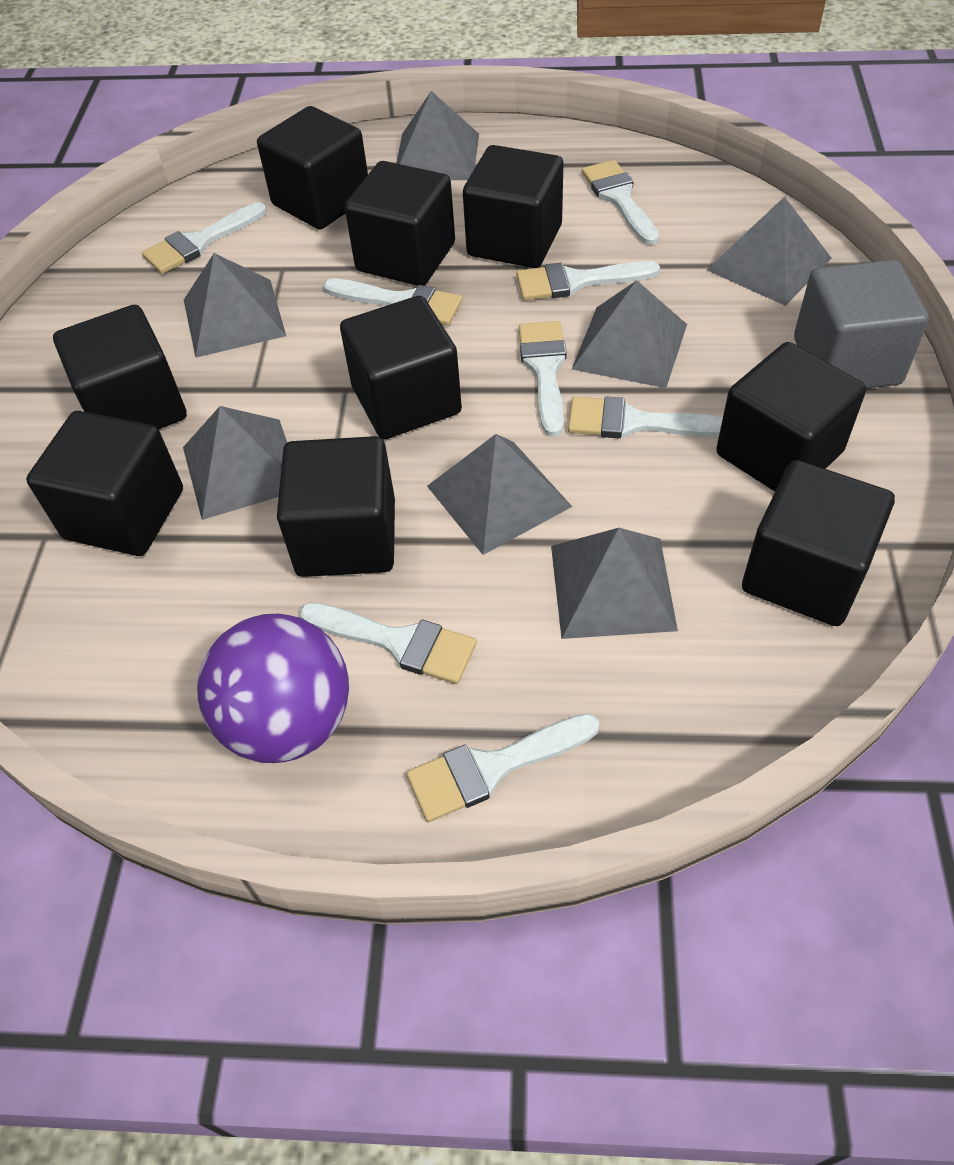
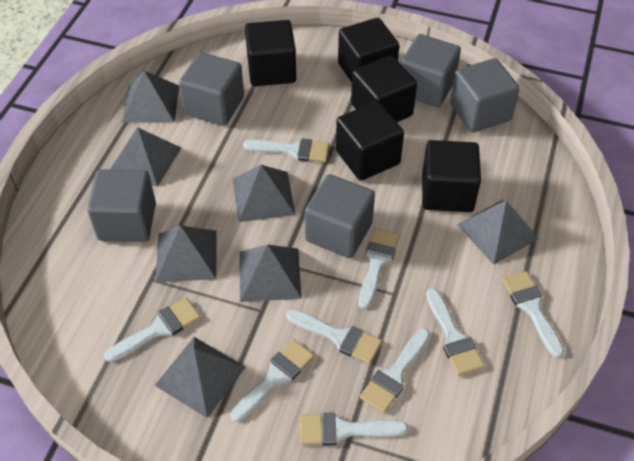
black cube: [26,411,183,556] [53,305,187,429] [257,106,368,230] [277,436,395,577] [340,296,462,439] [345,161,455,286] [463,145,564,268] [716,342,866,491] [742,460,895,626] = 9 -> [245,20,296,86] [336,101,404,181] [338,18,399,82] [351,55,417,122] [422,140,481,212] = 5
grey cube: [794,259,929,389] = 1 -> [87,169,156,242] [179,52,244,126] [305,174,375,258] [401,34,461,107] [450,58,520,133] = 5
purple ball: [197,614,349,763] = 1 -> none = 0
white brush: [142,202,267,274] [300,602,477,684] [324,278,463,326] [406,713,599,822] [516,261,660,300] [519,321,567,437] [568,396,723,439] [582,160,659,245] = 8 -> [104,298,201,362] [230,339,314,422] [243,139,329,162] [286,309,382,364] [300,413,408,445] [359,228,400,309] [360,328,430,413] [426,288,484,376] [502,271,564,358] = 9

